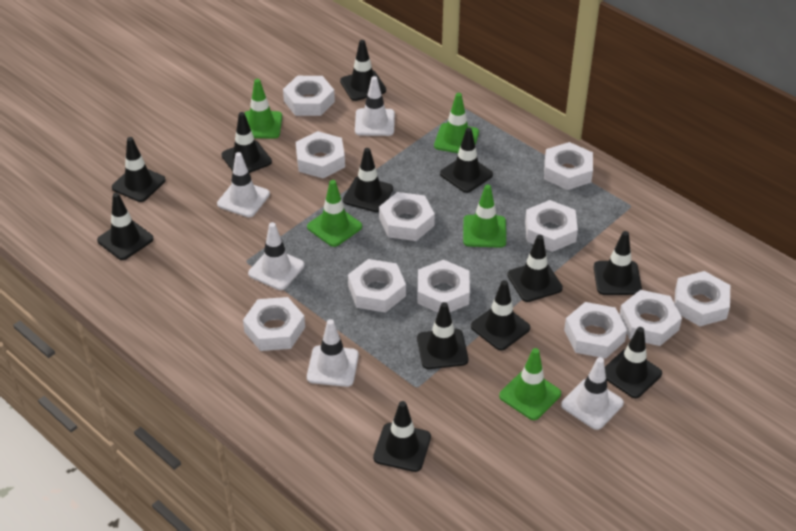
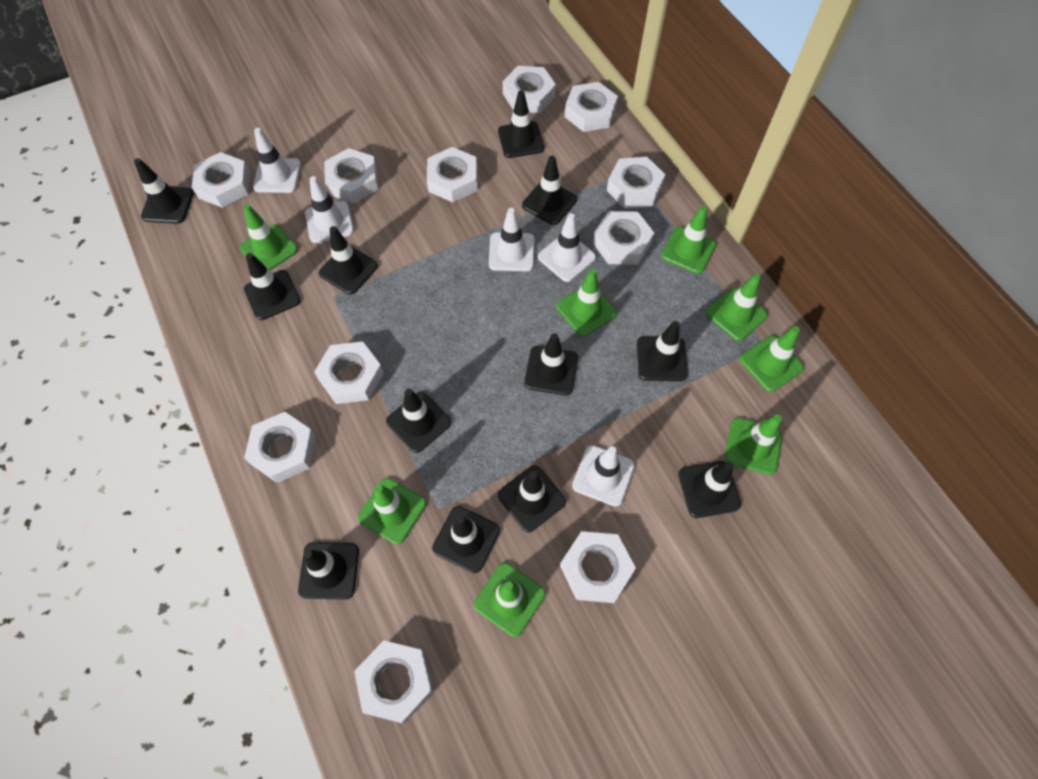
green traffic cone: [245,79,282,139] [307,180,362,247] [434,93,479,153] [463,184,506,248] [499,348,561,420] = 5 -> [240,204,298,270] [358,478,426,544] [474,563,545,637] [556,269,617,336] [661,206,716,274] [706,273,768,341] [725,414,782,475] [740,326,804,392] = 8

